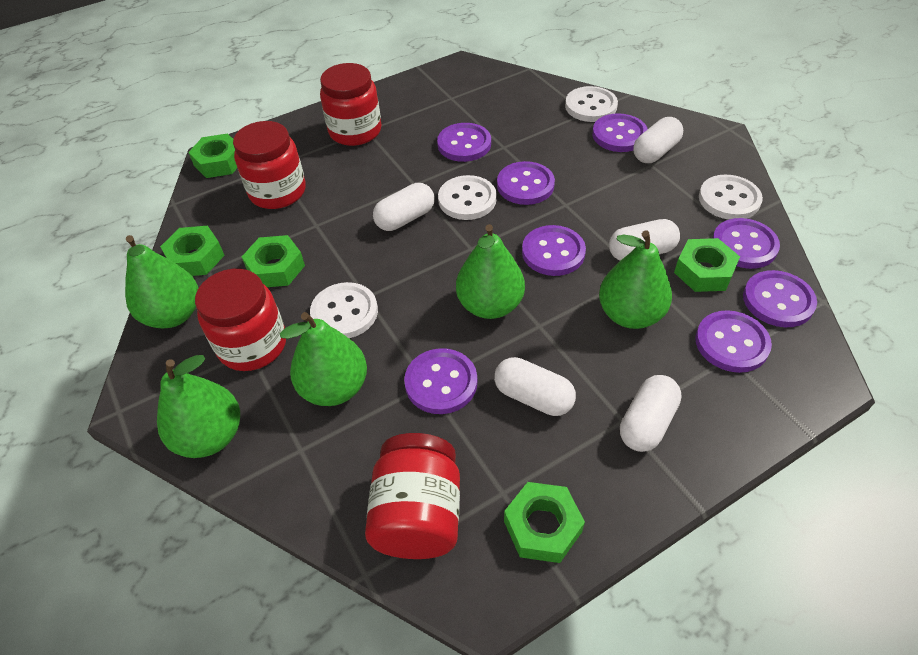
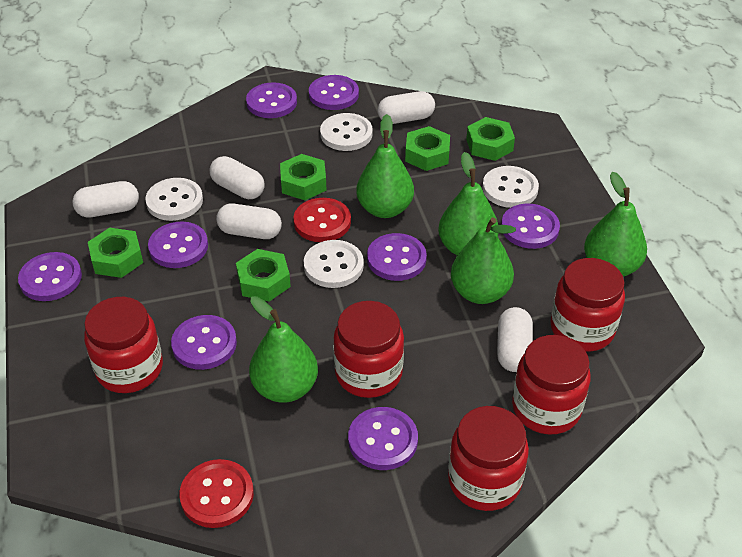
red button: none = 0 -> [179,459,254,528] [293,198,351,242] = 2
red jar: [195,269,286,371] [233,121,306,209] [320,63,381,146] [365,433,460,559] = 4 -> [84,297,163,393] [334,301,404,398] [448,406,529,511] [512,335,591,434] [550,258,625,351] = 5

